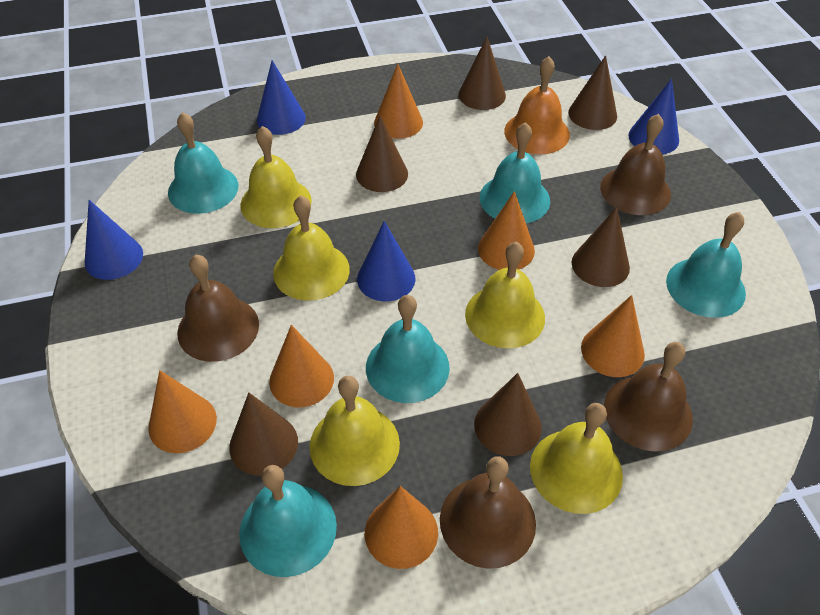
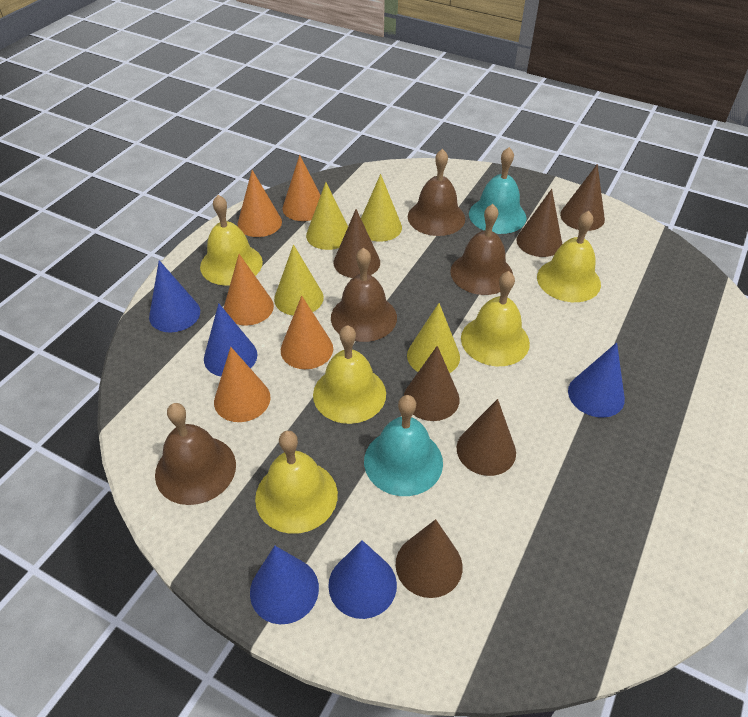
blue cone: [85,200,143,280] [257,60,306,135] [357,221,415,301] [628,79,679,154] = 4 -> [149,260,200,332] [204,303,257,376] [250,546,319,624] [328,540,397,619] [568,342,625,418] = 5
orange bell: [504,56,570,154] = 1 -> none = 0
orange cone: [148,370,217,453] [269,325,334,407] [365,486,438,569] [374,64,423,139] [478,191,535,270] [581,295,645,377] = 6 -> [214,347,271,422] [223,254,274,326] [237,170,282,237] [281,296,333,369] [283,155,321,221] = 5
turquoise bell: [168,112,238,214] [239,465,337,577] [366,295,450,403] [480,122,550,224] [666,212,746,318] = 5 -> [364,395,443,496] [469,147,527,234] = 2
yellow cone: none = 0 -> [274,244,324,316] [306,182,348,250] [361,174,402,242] [407,303,460,373] = 4

